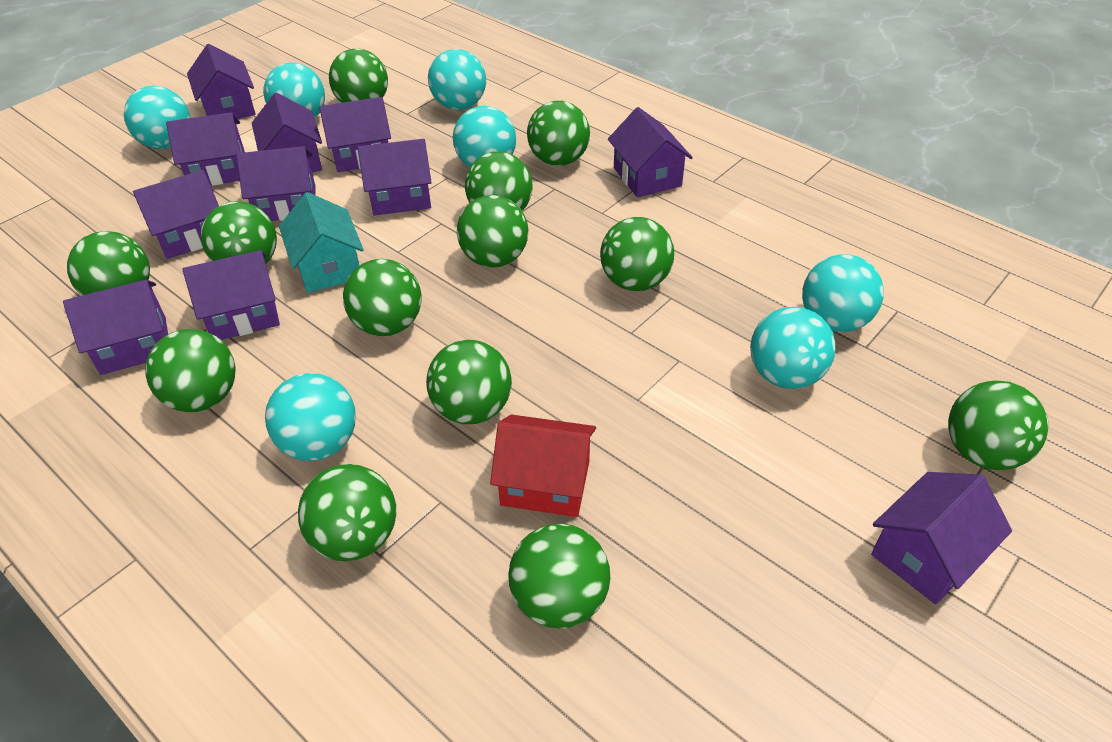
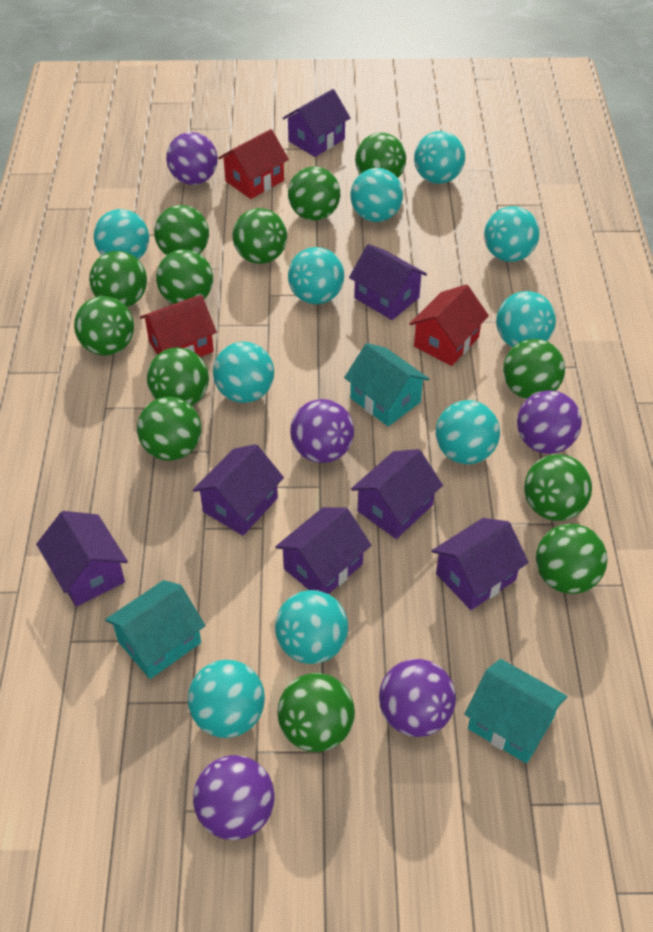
purple ball: none = 0 -> [166,132,218,185] [193,755,275,840] [290,399,354,463] [379,659,456,737] [517,390,582,454] = 5
purple house: [63,280,168,375] [133,170,219,259] [166,112,245,186] [182,250,280,340] [187,44,256,119] [236,146,316,221] [252,93,322,172] [319,97,391,172] [358,139,432,216] [608,107,693,198] [871,472,1012,605] = 11 -> [36,511,128,607] [193,444,284,536] [275,507,371,594] [283,89,350,157] [349,244,427,320] [351,449,443,539] [432,518,529,610] = 7
red house: [490,414,596,517] = 1 -> [140,295,217,357] [218,129,289,199] [409,284,489,366] = 3
turquoise ball: [124,86,190,149] [263,63,325,118] [265,373,356,461] [428,49,486,110] [453,106,516,167] [750,307,836,389] [802,254,884,332] = 7 -> [94,209,149,260] [188,660,265,738] [213,342,274,403] [275,590,348,664] [288,247,344,304] [350,168,403,222] [414,131,465,184] [436,400,500,464] [484,206,539,262] [496,291,556,347] = 10
turquoise house: [279,192,364,293] = 1 -> [105,580,205,679] [344,343,429,426] [464,659,567,763] = 3

